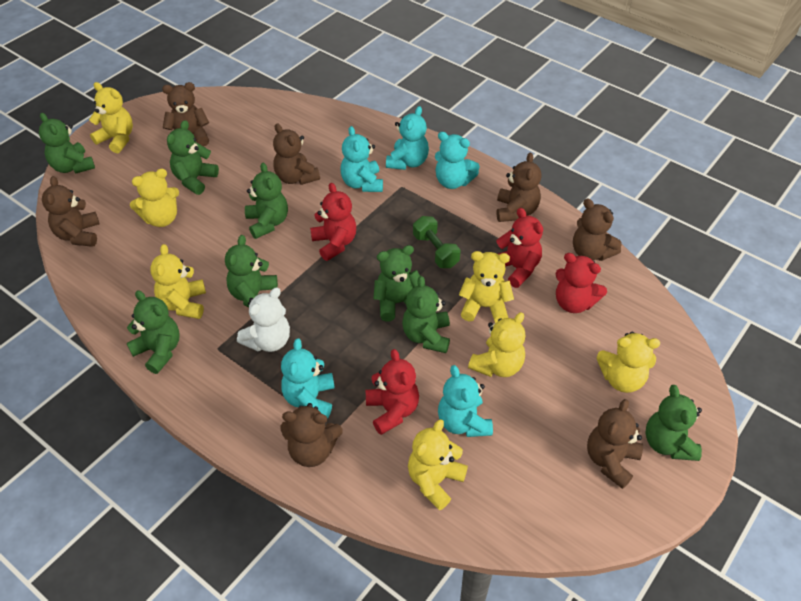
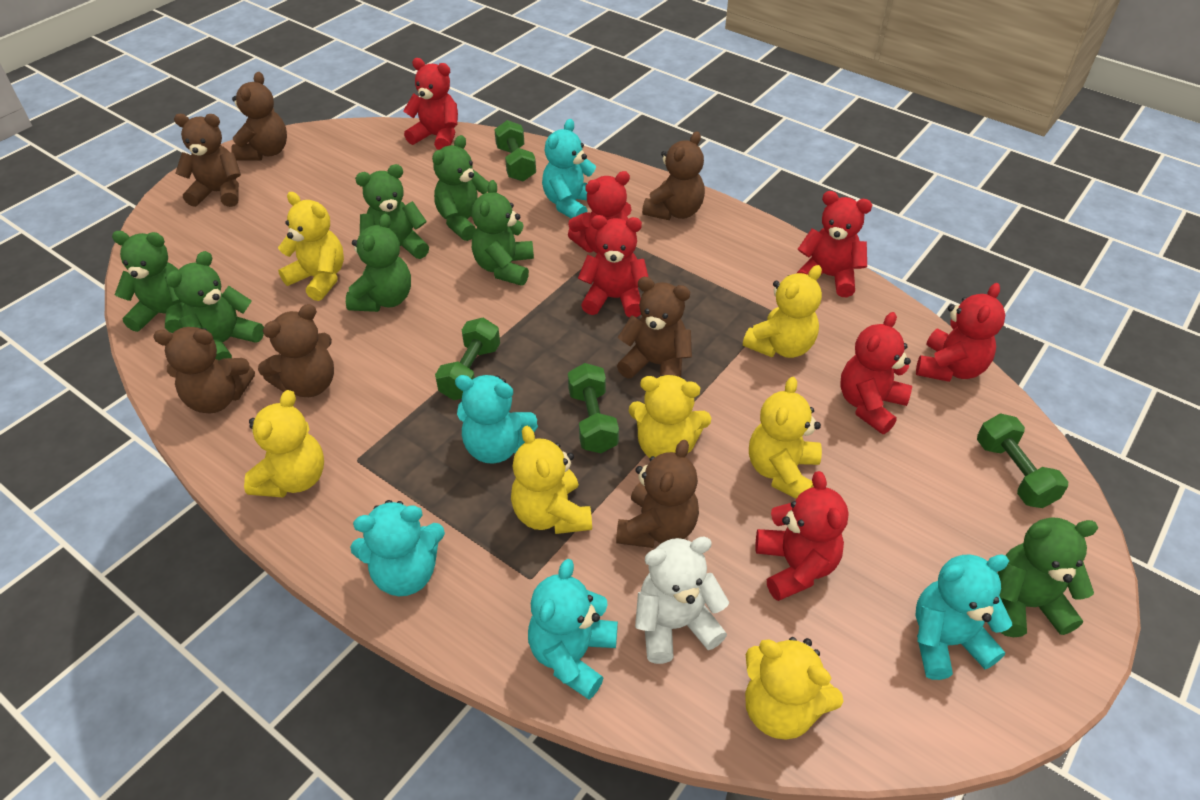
green dumbbell: [413,216,460,268] = 1 -> [435,318,500,400] [494,120,536,181] [568,363,619,453] [977,413,1068,508] = 4
green teddy bear: [39,113,95,174] [127,290,180,374] [167,120,219,195] [225,235,278,307] [245,163,288,239] [373,245,426,322] [402,276,450,353] [645,385,702,461] = 8 -> [112,231,184,333] [166,251,264,360] [346,214,411,312] [355,164,429,259] [432,135,489,241] [472,180,534,286] [998,517,1098,637] = 7
red teddy bear: [310,183,356,261] [366,349,419,435] [496,208,543,288] [555,253,607,313] = 4 -> [403,58,458,150] [568,171,632,253] [578,215,648,317] [755,471,849,601] [796,191,872,297] [840,312,912,434] [916,283,1005,382] = 7

